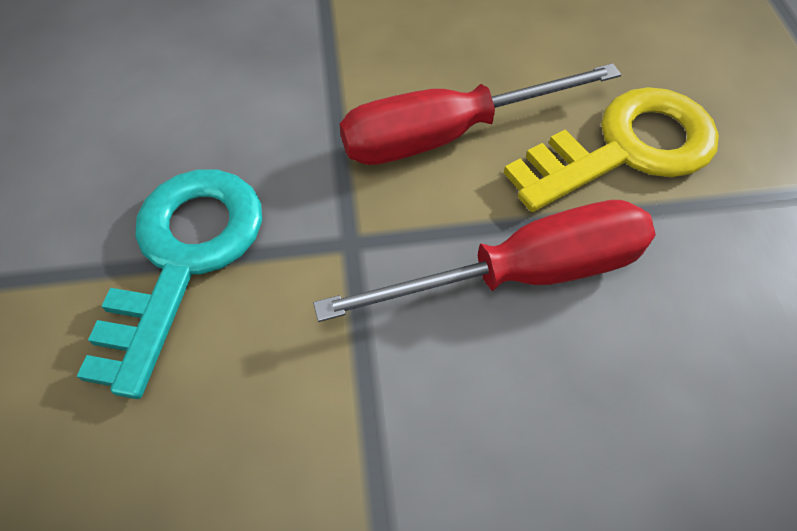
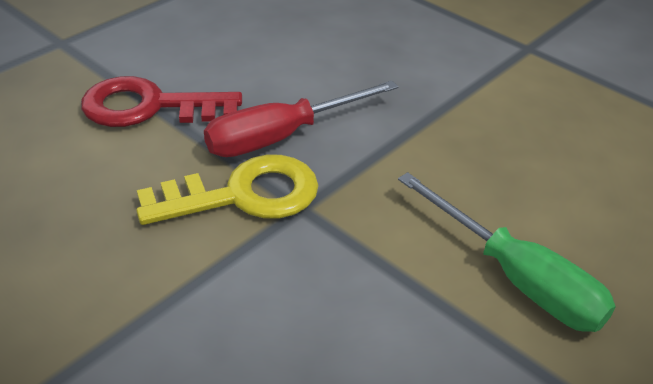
green screwdriver: none = 0 -> [398,172,616,332] = 1
red key: none = 0 -> [81,76,242,127] = 1
red screwdriver: [313,200,656,322] [340,63,621,165] = 2 -> [204,81,398,157] = 1
turquoise key: [77,169,262,399] = 1 -> none = 0

